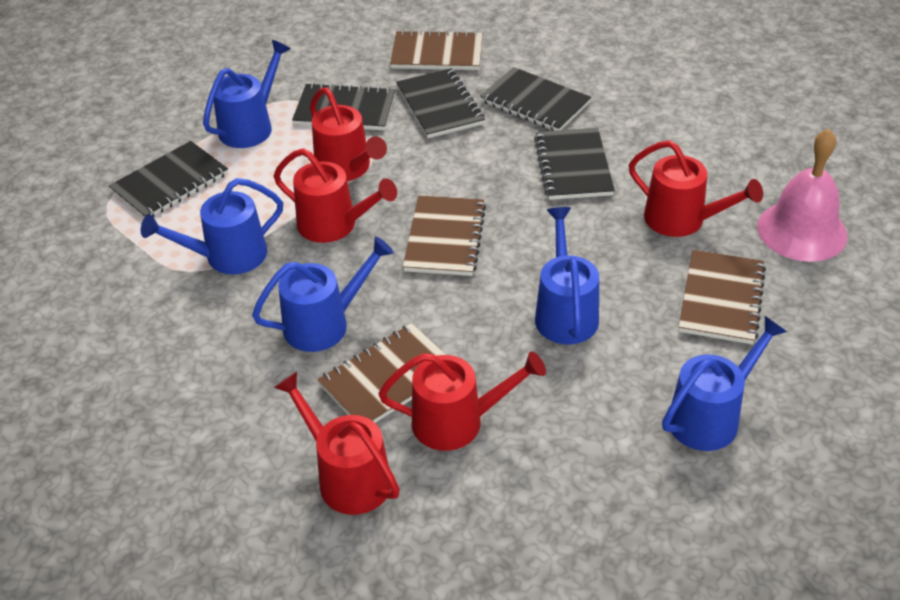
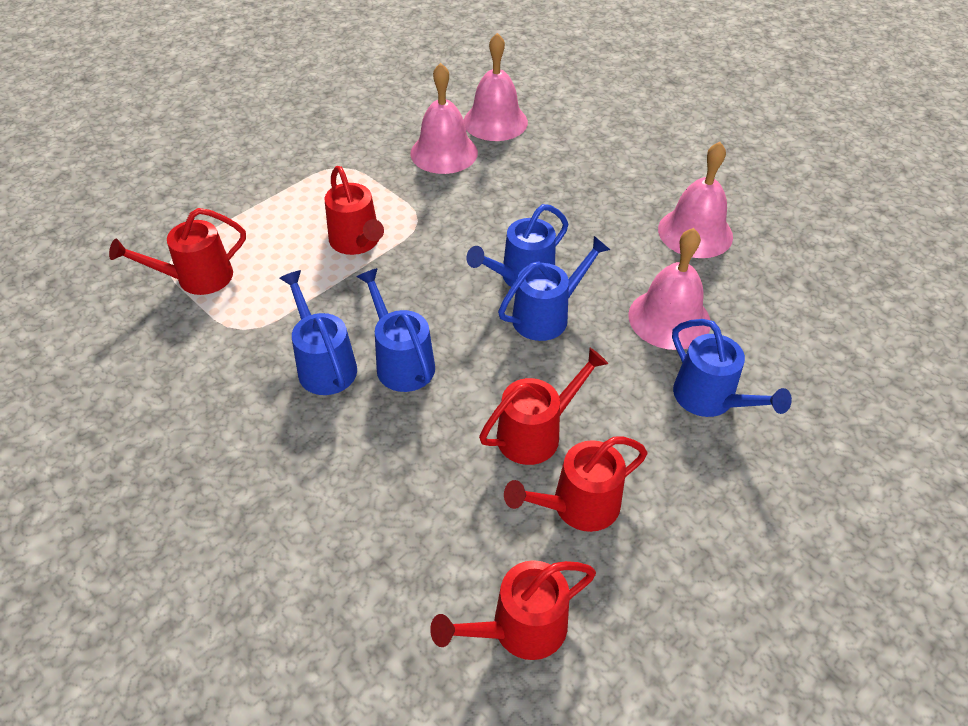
black notebook: [109,141,228,218] [292,83,396,130] [396,68,485,138] [480,67,591,131] [534,128,615,200] = 5 -> none = 0
brown notebook: [317,323,446,423] [390,30,483,70] [403,196,486,276] [679,250,766,344] = 4 -> none = 0
pink bell: [757,129,848,262] = 1 -> [410,63,478,174] [463,33,528,141] [628,228,710,350] [658,142,733,258] = 4

